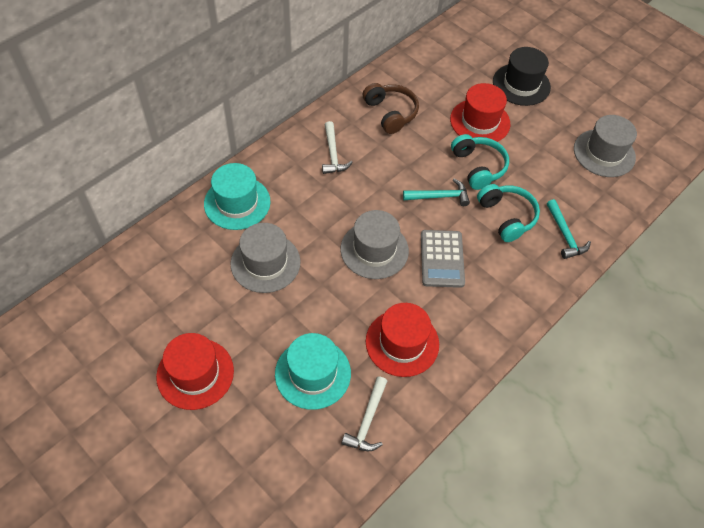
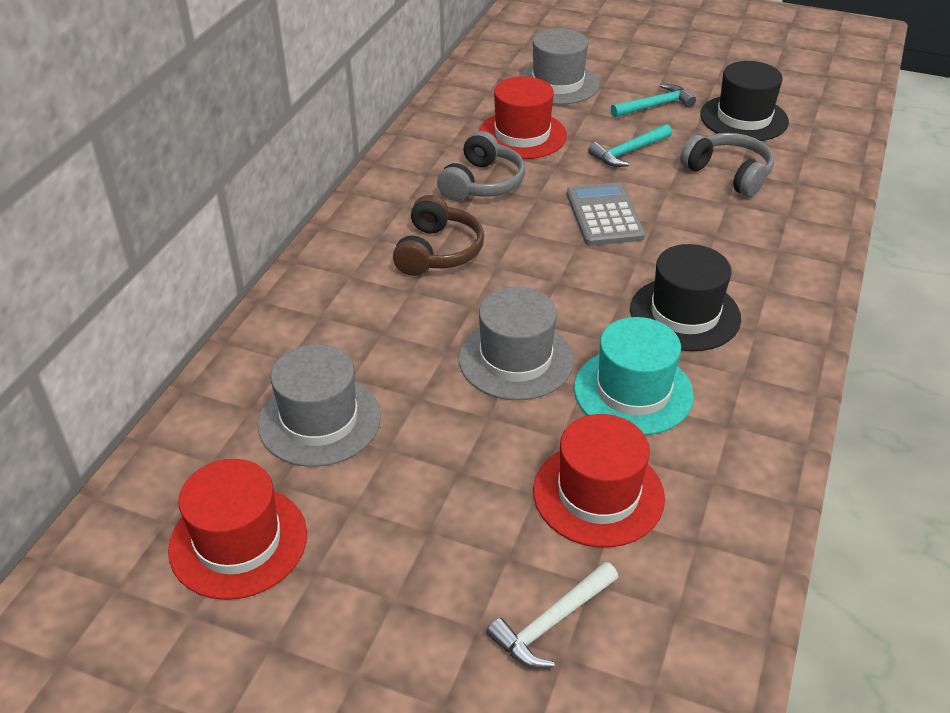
black hat: [493,47,551,106] = 1 -> [630,244,741,351] [700,61,789,141] = 2
grey headphones: none = 0 -> [437,131,525,201] [680,133,774,197] = 2
turquoise hat: [204,163,271,230] [275,333,351,410] = 2 -> [574,317,694,435] = 1
turquoise headphones: [451,134,509,190] [477,184,540,242] = 2 -> none = 0
white hammer: [322,121,353,174] [341,376,387,451] = 2 -> [486,562,618,669] = 1

